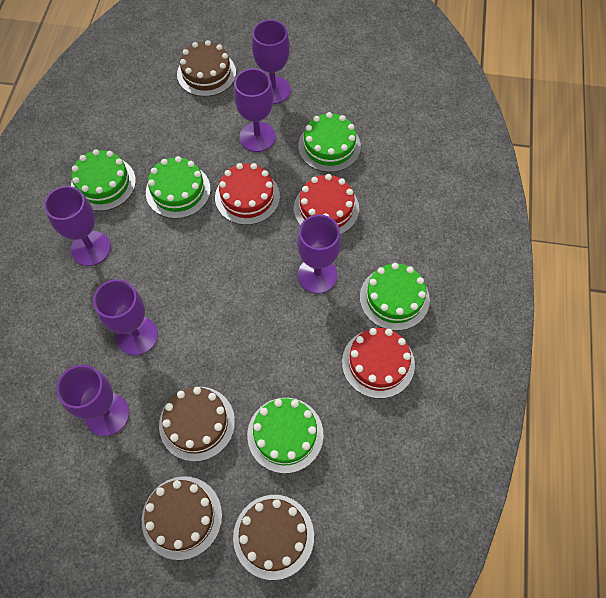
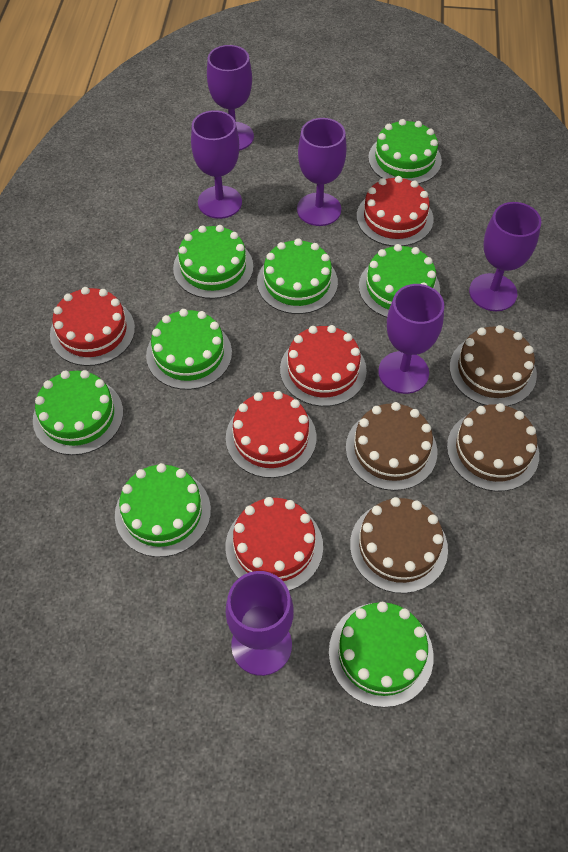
green cake: [71,149,136,211] [146,156,211,219] [247,398,324,473] [298,112,361,172] [360,263,430,331] = 5 -> [33,370,123,455] [115,463,211,557] [146,309,232,390] [173,225,253,299] [257,238,338,314] [329,602,434,707] [359,244,440,318] [368,119,442,184] = 8
red cake: [215,163,280,225] [294,174,359,235] [342,328,415,399] = 3 -> [50,287,135,366] [225,497,323,591] [226,391,317,478] [280,325,367,407] [357,176,433,246] = 5

